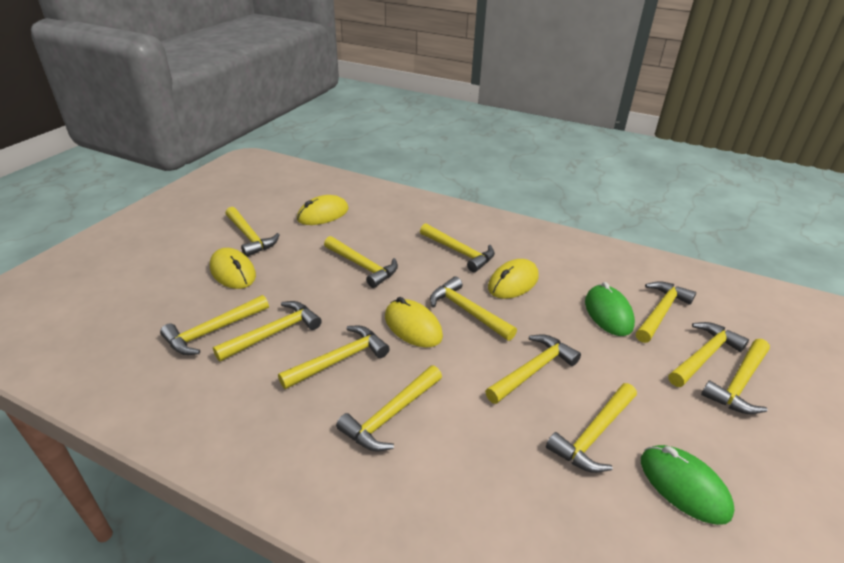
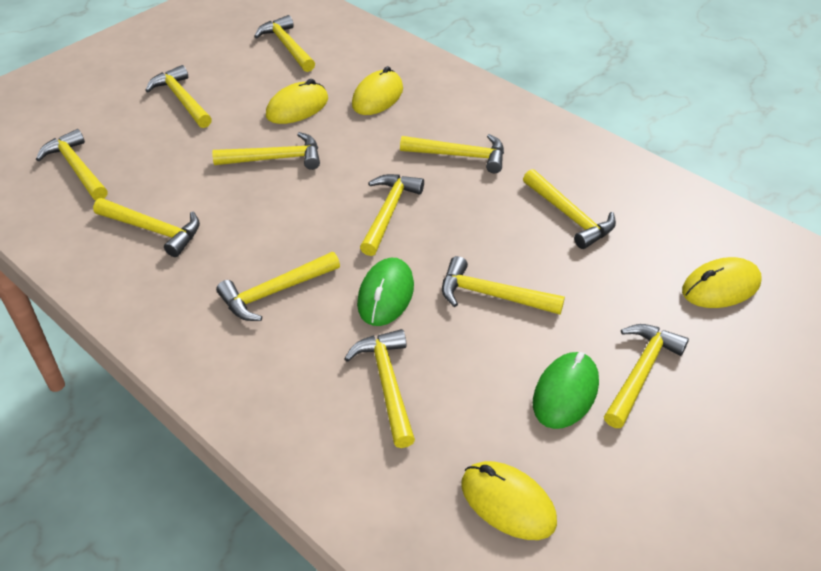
yellow hammer: [160,295,269,355] [213,301,322,362] [226,207,280,257] [278,326,390,389] [324,236,398,288] [336,366,442,451] [420,223,495,272] [430,276,517,341] [485,334,581,404] [546,383,637,473] [636,281,696,343] [668,322,749,387] [701,339,770,414] = 13 -> [36,129,108,200] [93,198,200,257] [145,65,212,128] [212,132,320,170] [216,252,340,321] [254,15,315,72] [344,329,415,448] [360,174,424,256] [400,134,504,173] [442,256,565,315] [523,169,616,249] [604,324,689,428] = 12

